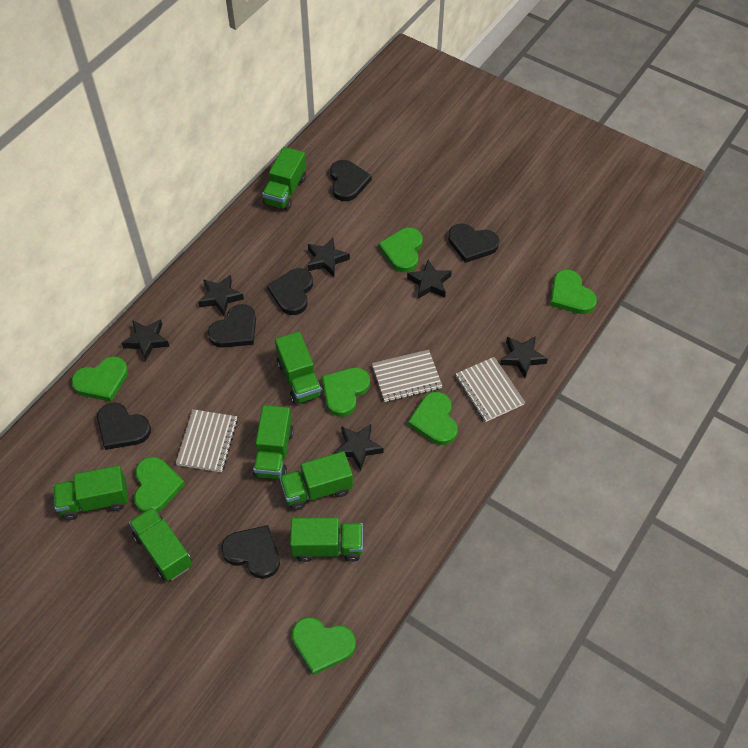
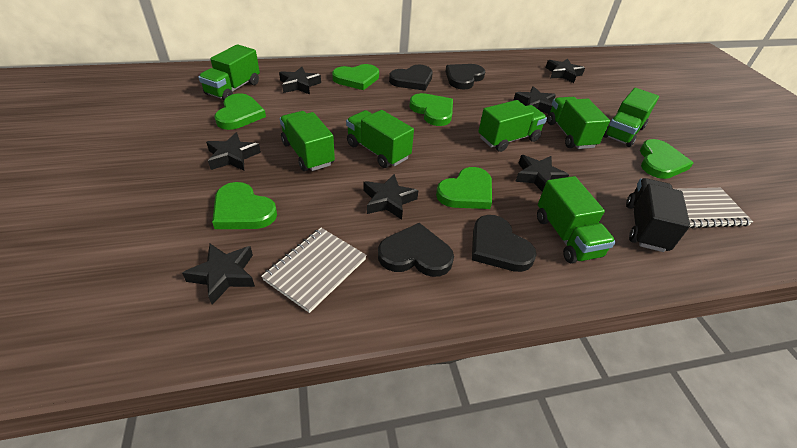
black heart: [97,402,151,450] [208,304,256,348] [221,525,280,579] [267,268,313,315] [330,160,372,201] [448,223,499,263] = 6 -> [378,223,454,277] [389,65,433,91] [445,64,485,89] [472,215,537,272] = 4
black star: [121,319,170,361] [198,275,244,316] [308,238,350,277] [334,424,384,471] [407,259,452,299] [500,336,548,378] = 6 -> [182,244,255,305] [206,132,261,171] [279,67,321,95] [364,174,418,220] [513,86,556,114] [515,155,569,192] [546,58,585,83] = 7
black truck: none = 0 -> [626,178,690,252] = 1
green heart: [71,356,128,402] [134,457,185,513] [292,617,356,675] [322,367,370,417] [379,228,423,272] [408,392,457,445] [550,270,597,314] = 7 -> [212,182,277,229] [214,93,266,130] [332,64,379,90] [410,93,453,126] [436,167,492,209] [640,139,693,179] = 6
grey notebook: [176,409,238,472] [372,350,442,402] [456,357,525,422] = 3 -> [261,228,367,313] [676,188,753,228] = 2

